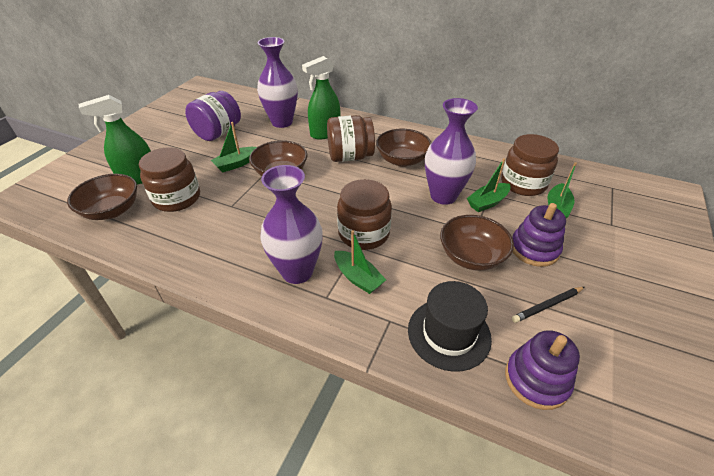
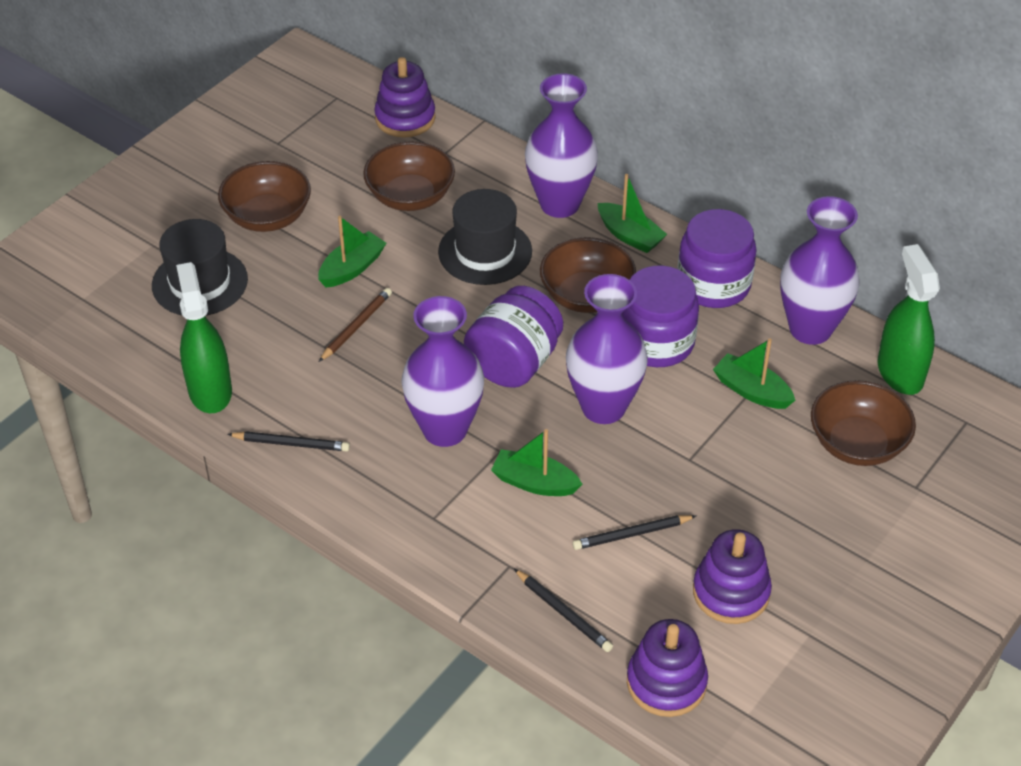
black hat: [408,281,492,372] = 1 -> [152,219,248,316] [438,189,532,285] = 2
black pencil: [512,287,585,323] = 1 -> [227,431,350,451] [514,569,613,652] [572,515,696,550] = 3
brown jar: [139,147,200,212] [327,115,375,162] [337,179,392,250] [501,134,559,196] = 4 -> none = 0
brown pencil: none = 0 -> [319,288,392,362] = 1
purple jar: [185,91,241,141] = 1 -> [464,286,563,388] [622,265,699,367] [677,209,757,308] = 3
purple stacking toy: [505,330,580,410] [512,203,566,267] = 2 -> [374,57,436,137] [627,619,708,717] [693,529,772,624] = 3
purple vase: [257,37,298,128] [260,165,323,284] [425,98,478,205] = 3 -> [401,296,484,447] [525,73,598,218] [566,274,648,424] [780,196,860,345] = 4

